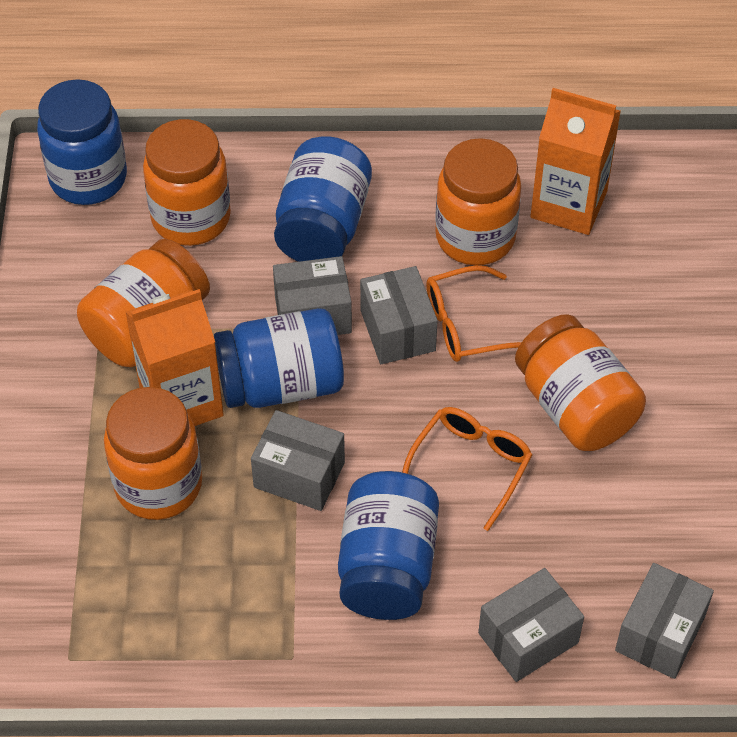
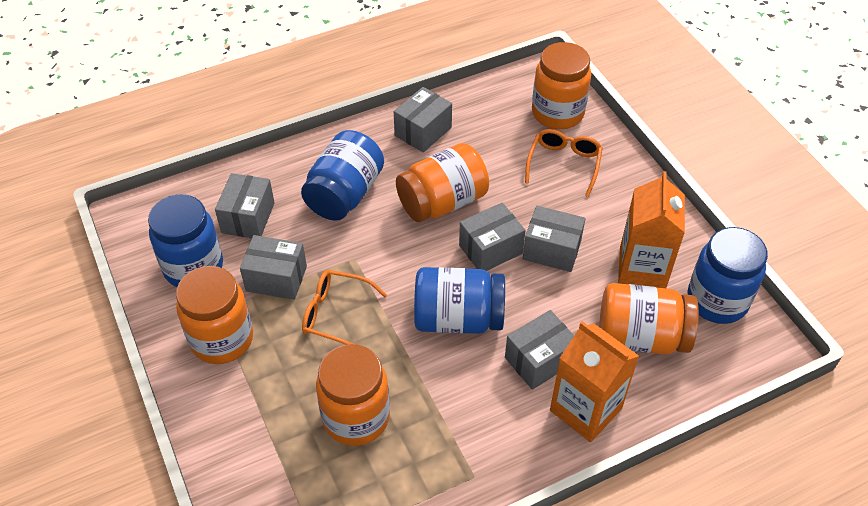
grey box: [251,410,345,511] [273,256,352,335] [360,266,438,364] [478,568,584,682] [615,563,714,679] = 5 -> [215,173,275,238] [240,235,307,300] [394,87,452,153] [459,202,526,271] [505,310,574,390] [523,206,586,272] = 6

